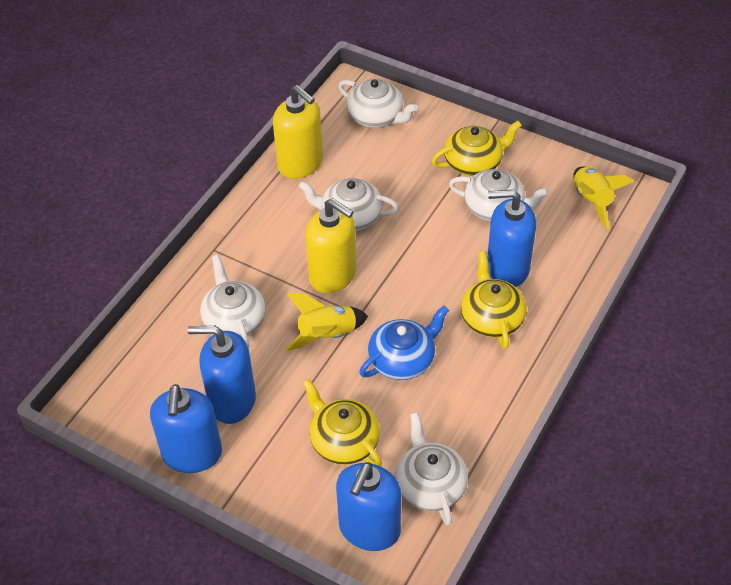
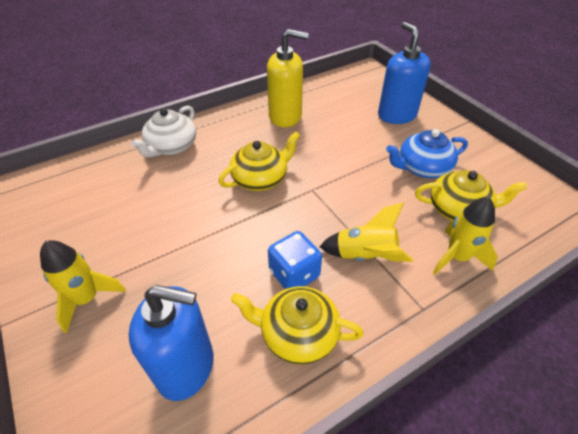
blue dice: none = 0 -> [268,231,322,289] = 1
blue soap dispenser: [150,384,222,473] [188,326,256,424] [336,462,401,551] [487,189,536,287] = 4 -> [129,285,213,401] [378,22,431,124] = 2
white teapot: [200,255,266,348] [298,178,399,231] [338,79,418,128] [396,412,468,526] [449,169,549,221] = 5 -> [131,106,196,158] = 1
yellow rocket: [285,293,368,351] [573,166,635,229] = 2 -> [40,240,126,333] [320,203,413,262] [433,197,498,274] = 3
yellow soap dispenser: [273,85,323,179] [305,198,356,293] = 2 -> [267,29,309,127] = 1

